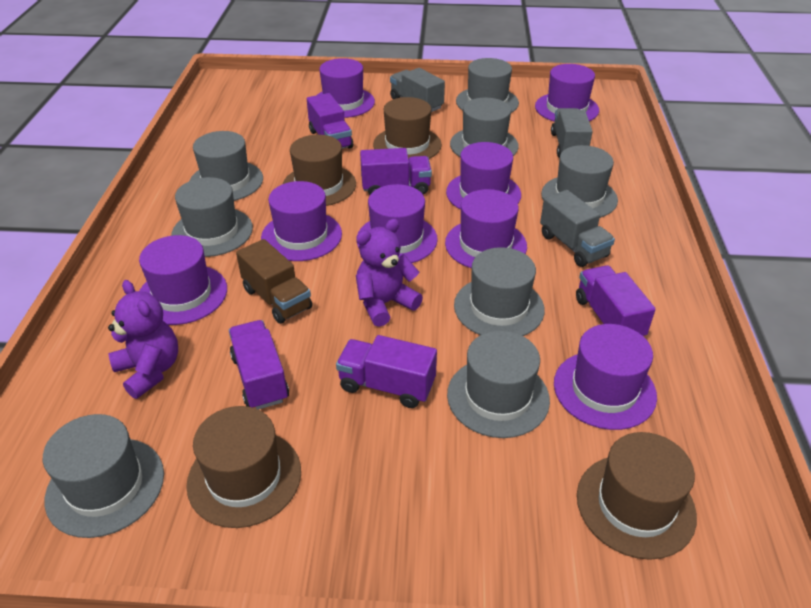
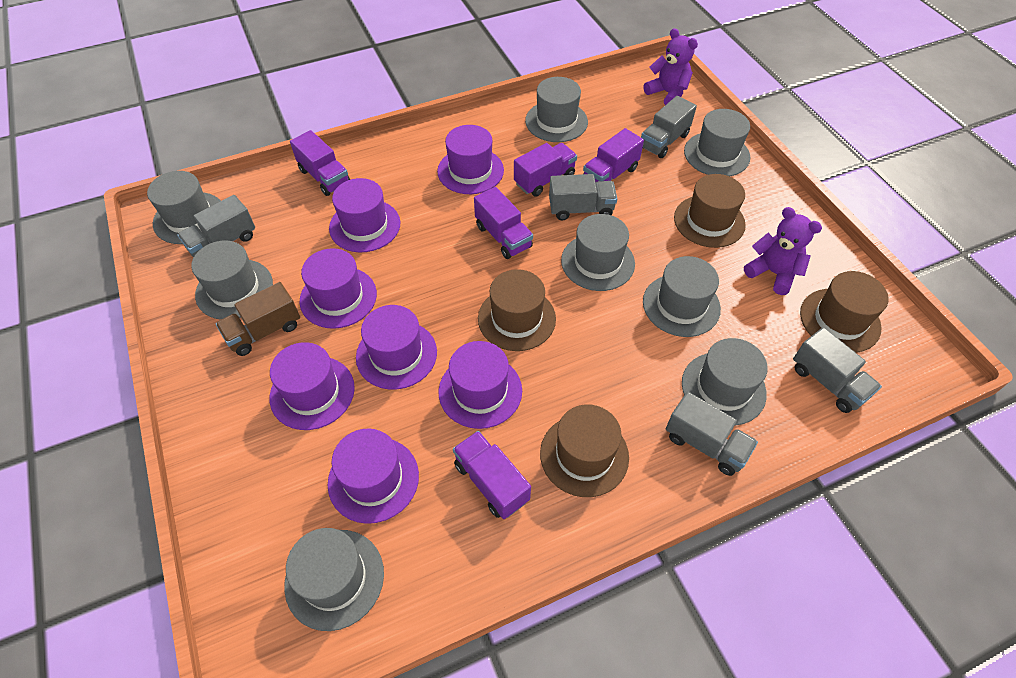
grey truck: [390,68,445,112] [540,190,615,267] [551,108,593,158] = 3 -> [177,195,255,258] [549,174,617,221] [641,96,697,158] [666,392,758,476] [793,327,882,413] = 5
purple hat: [139,235,227,325] [261,181,342,261] [317,58,375,118] [356,184,438,263] [445,189,527,268] [446,142,521,210] [535,64,599,121] [554,324,657,430] = 8 -> [270,342,355,430] [300,248,377,329] [328,429,419,524] [329,178,400,252] [356,305,437,390] [437,125,504,194] [438,341,522,429] = 7

